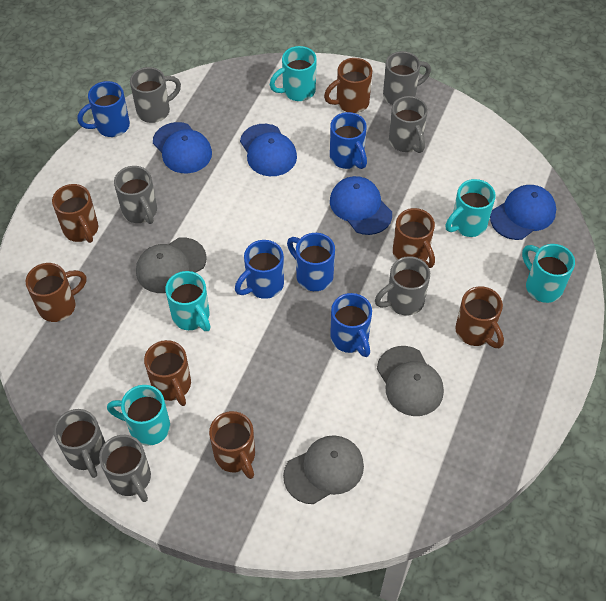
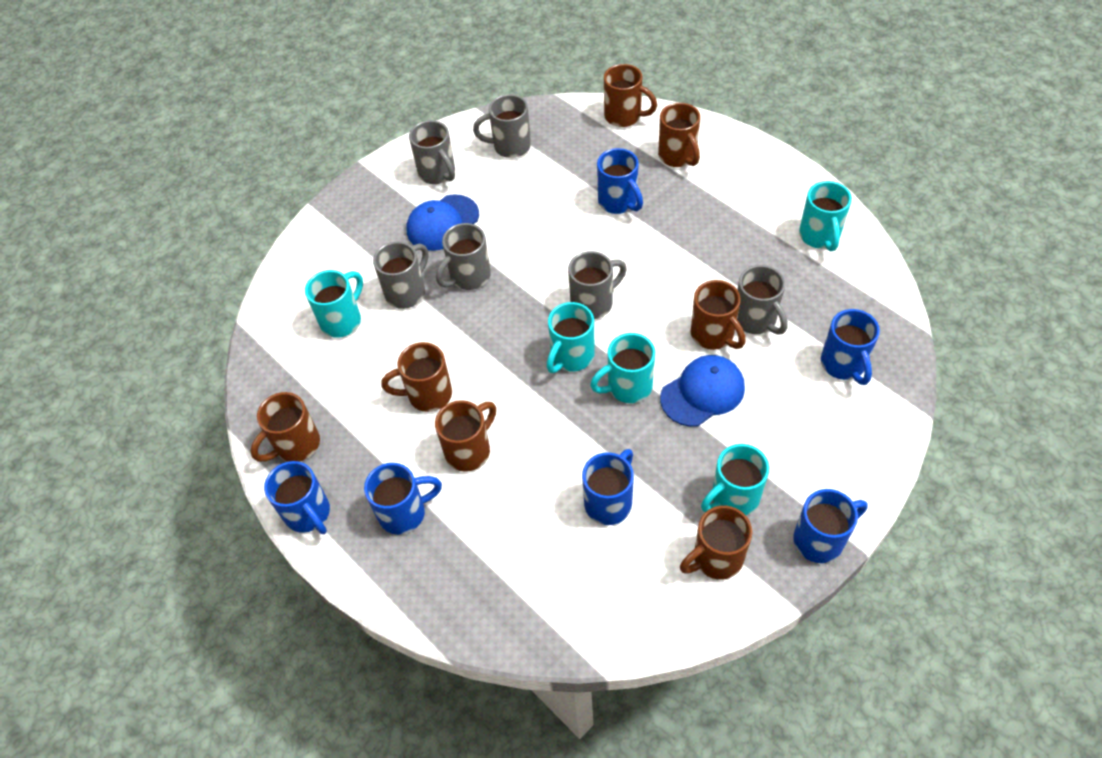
blue cap: [153,122,212,173] [240,124,297,176] [330,176,392,235] [490,185,556,240] = 4 -> [406,194,479,251] [660,355,745,427] = 2
blue mug: [77,81,130,137] [235,240,284,299] [287,233,335,291] [330,112,367,169] [330,293,372,357] = 5 -> [264,461,330,534] [364,463,442,535] [582,449,634,525] [597,148,643,214] [793,489,868,563] [821,309,880,385] = 6
grey cap: [136,237,207,293] [283,435,364,504] [377,346,444,416] = 3 -> none = 0
grey mug: [54,409,105,478] [99,435,151,502] [114,166,157,224] [130,67,181,123] [375,256,430,316] [383,51,431,105] [389,96,428,153] = 7 -> [373,242,428,309] [409,120,455,184] [436,223,491,290] [473,94,531,158] [568,251,627,319] [737,265,788,335] = 6

